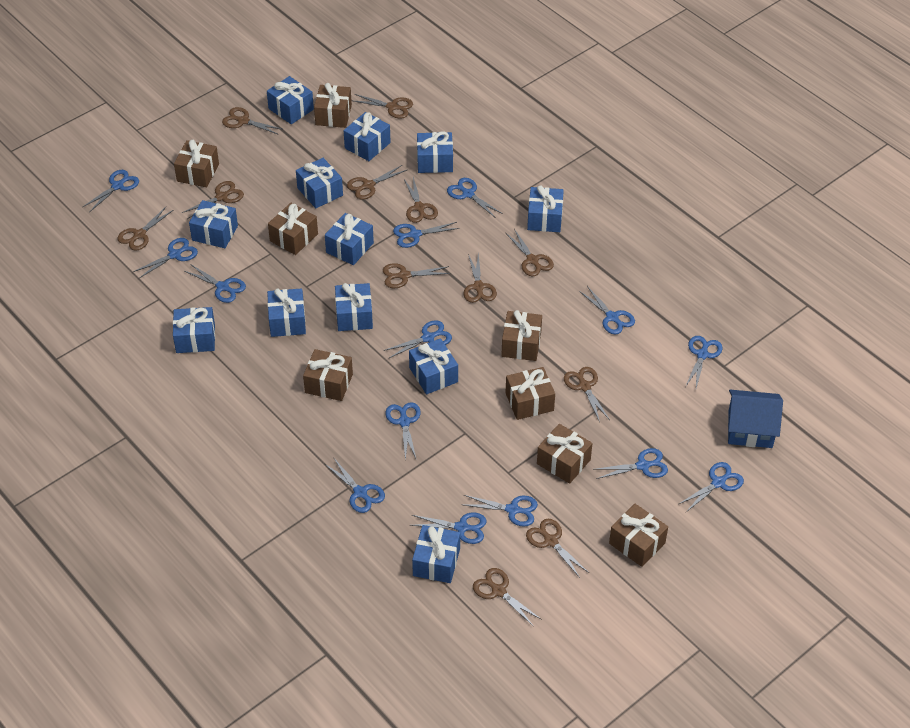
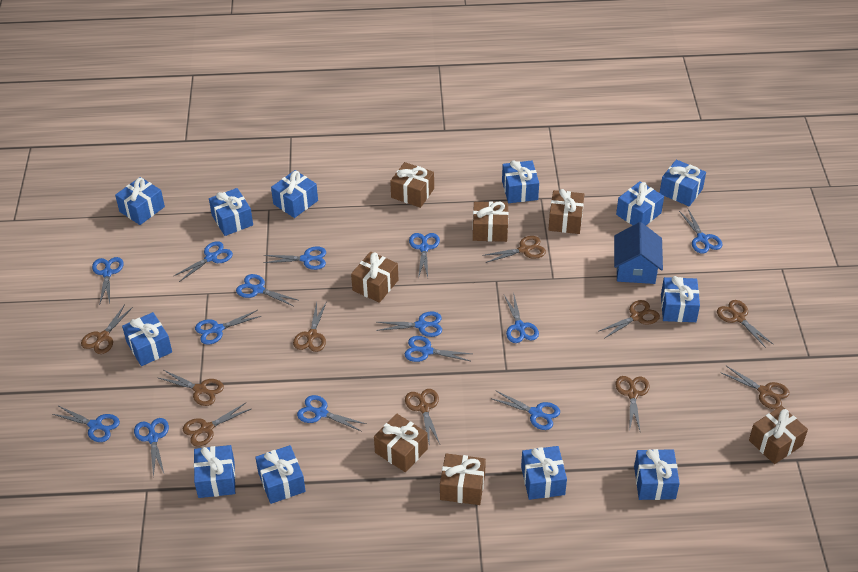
brown gift: [174,140,219,187] [268,203,318,255] [303,349,353,401] [314,83,352,128] [501,310,542,361] [505,367,555,420] [537,424,593,484] [609,504,668,567] = 8 -> [351,252,398,303] [374,413,428,472] [390,162,434,208] [440,453,486,505] [473,201,509,242] [548,189,584,234] [749,406,808,464] = 7
brown scissors: [118,207,173,251] [182,181,244,219] [222,107,282,135] [347,165,407,200] [351,94,413,119] [383,263,450,288] [404,177,438,223] [464,253,497,303] [473,568,542,627] [506,229,554,276] [526,519,589,578] [564,367,610,422] = 12 -> [81,304,133,354] [159,370,224,406] [183,402,251,447] [293,301,327,352] [405,389,440,446] [482,236,546,263] [599,300,660,339] [615,376,650,432] [717,300,774,348] [720,366,789,409] = 10

